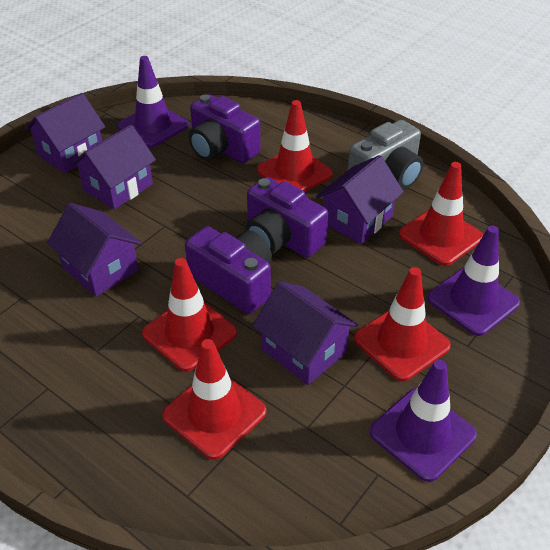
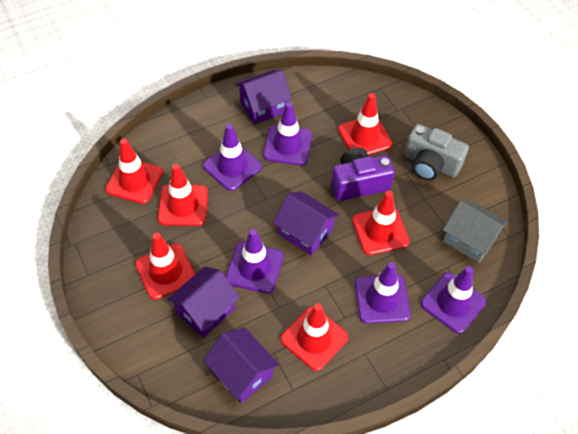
grey house: none = 0 -> [443,198,508,263] = 1
purple camera: [185,226,272,314] [189,94,261,163] [245,177,328,258] = 3 -> [331,148,395,201] = 1
purple house: [25,93,105,173] [47,203,142,297] [71,125,156,210] [252,281,358,385] [316,155,404,244] = 5 -> [167,267,240,338] [203,327,279,403] [235,70,292,124] [273,191,340,256] = 4
purple traffic cone: [117,56,189,148] [370,360,477,482] [427,226,520,336] = 3 -> [203,124,262,191] [226,229,283,294] [263,102,312,165] [355,262,411,324] [421,266,486,334] = 5
red traffic cone: [142,258,237,372] [162,339,266,460] [257,100,333,192] [354,267,451,381] [399,162,483,266] = 5 -> [105,138,163,204] [135,233,195,300] [158,164,208,226] [280,303,348,371] [338,93,392,155] [352,191,409,255] = 6

